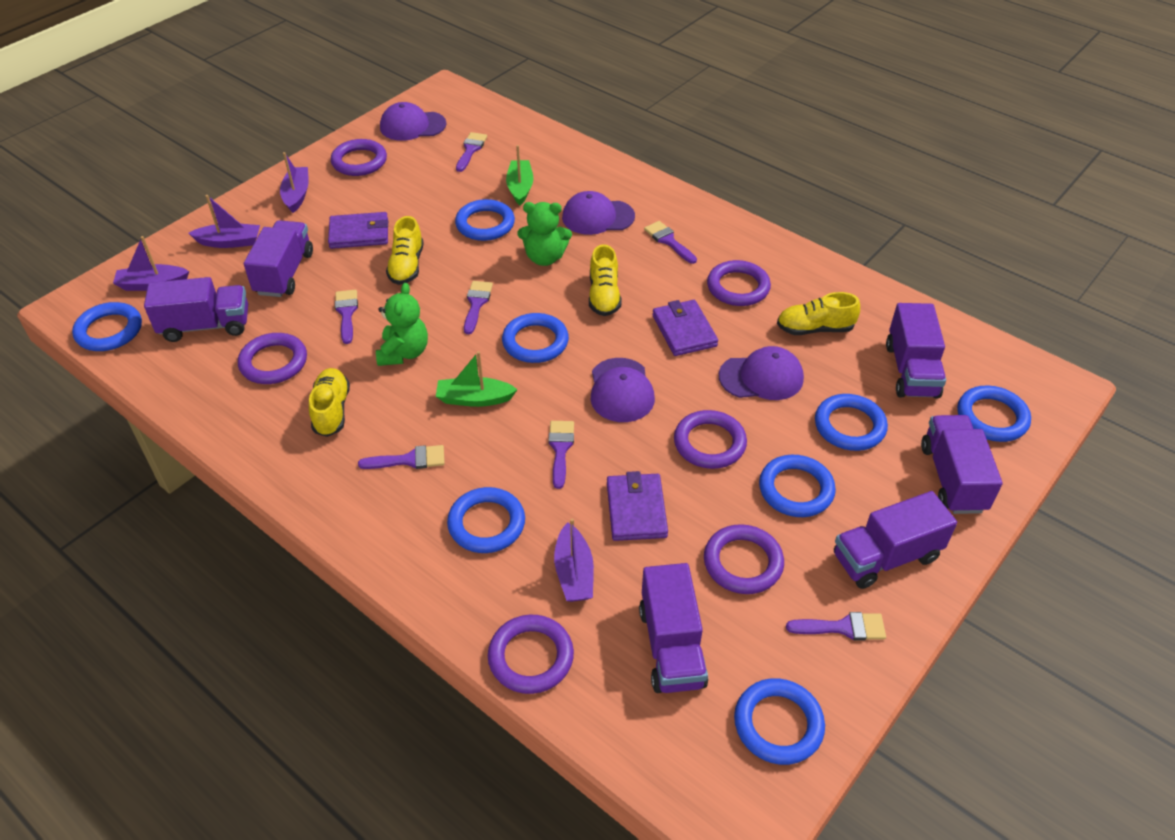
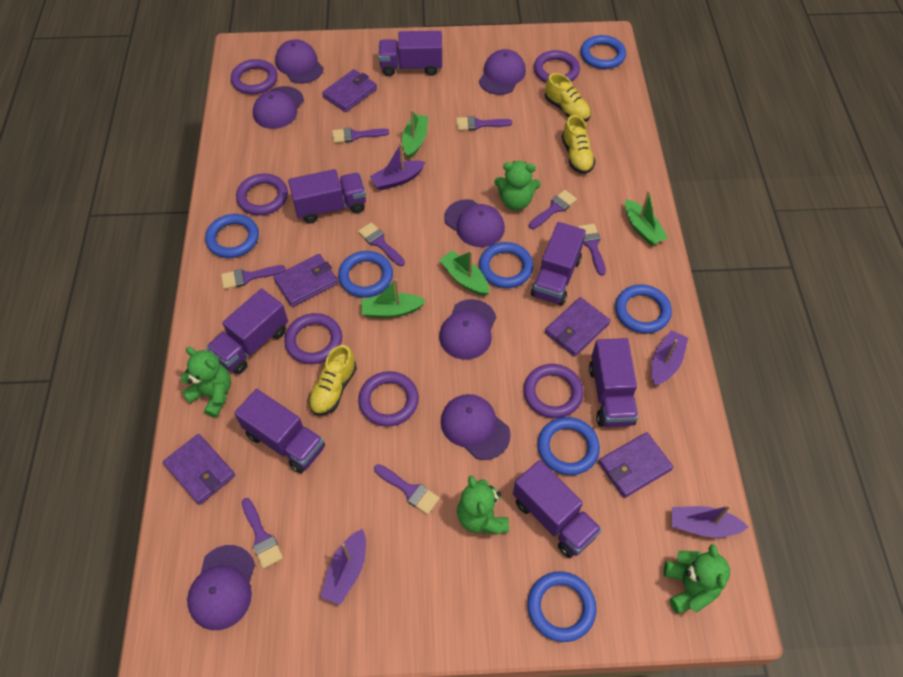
blue ring: [72,302,142,351] [447,487,525,553] [455,199,515,241] [502,313,569,363] [734,678,825,765] [759,455,836,517] [815,394,888,451] [957,386,1031,442] = 8 -> [205,214,259,258] [338,251,393,298] [479,242,533,288] [527,572,597,642] [538,417,600,475] [581,35,626,69] [615,284,672,334] = 7
green boat: [436,351,518,407] [506,145,533,206] = 2 -> [361,279,426,318] [402,110,428,159] [440,251,489,296] [625,190,668,246] = 4
green teddy bear: [376,283,428,366] [517,202,572,266] = 2 -> [181,347,231,418] [457,475,509,534] [494,161,541,211] [664,544,730,614] = 4
purple brush: [335,290,358,344] [358,445,445,469] [456,132,487,172] [464,281,493,334] [548,421,574,489] [644,221,697,264] [786,612,886,640] = 7 -> [221,265,286,289] [242,498,283,569] [332,128,389,143] [358,222,405,266] [374,464,440,515] [456,116,512,131] [529,190,577,229] [578,224,606,276] = 8
purple cap: [380,102,446,141] [562,191,635,235] [591,358,655,422] [719,346,804,400] = 4 -> [187,545,255,630] [253,86,304,129] [275,39,323,84] [439,299,496,360] [441,394,511,460] [444,199,505,247] [479,49,526,95] = 7
purple truck: [144,277,248,342] [244,220,313,297] [639,563,708,693] [834,491,957,589] [886,303,946,399] [921,415,1002,514] = 6 -> [206,289,288,374] [234,389,325,473] [288,169,366,224] [378,31,442,76] [513,460,602,558] [531,222,586,305] [589,338,638,427] = 7
purple wallet: [328,212,388,249] [607,471,668,541] [652,300,718,356] = 3 -> [163,434,235,505] [274,254,338,307] [322,69,377,112] [545,297,610,357] [598,432,673,498] = 5
yellow shoe: [309,368,350,437] [386,216,424,285] [589,244,621,316] [777,292,860,335] = 4 -> [308,345,357,416] [545,73,591,122] [562,115,596,174] = 3

